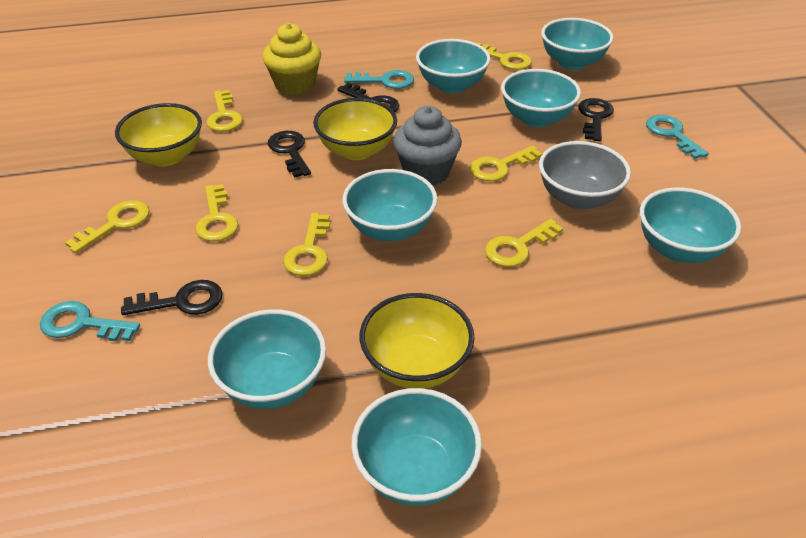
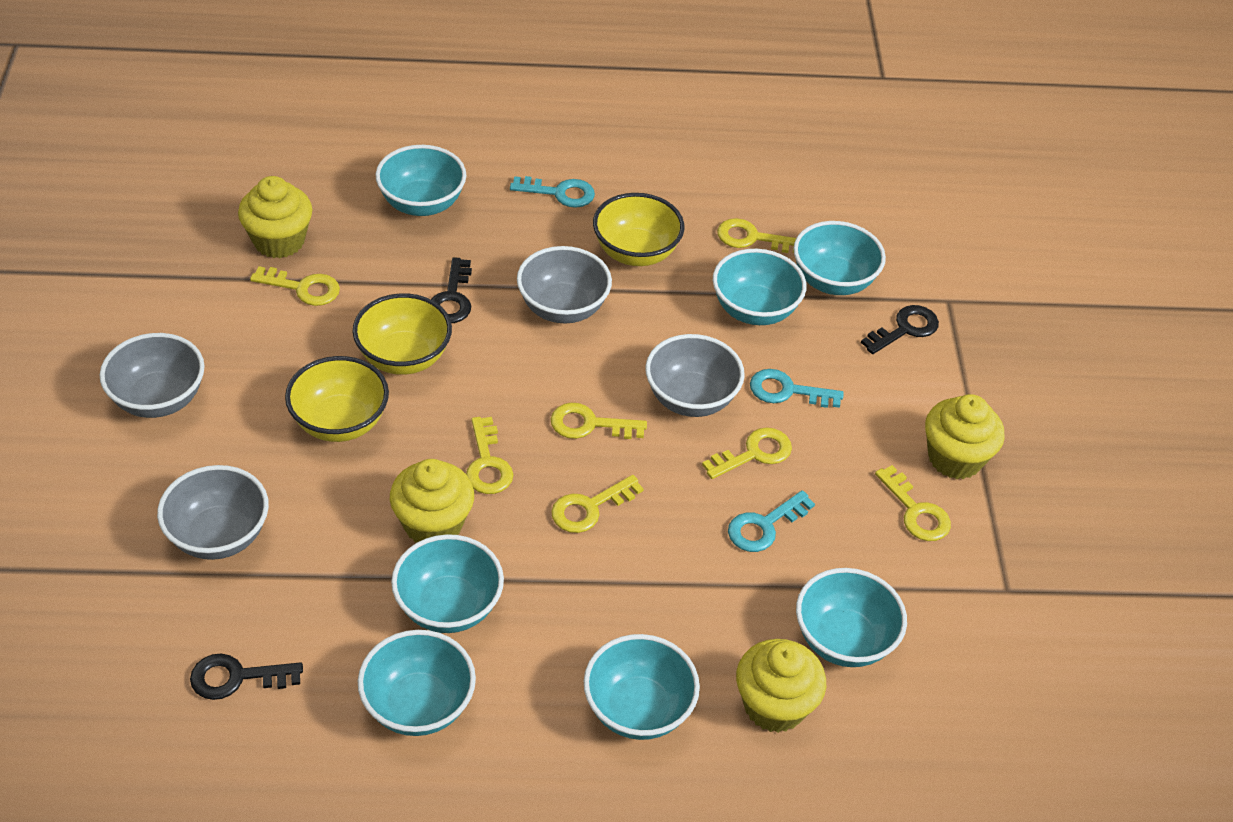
black key: [121,280,223,315] [268,131,311,178] [337,83,399,112] [578,98,614,141] = 4 -> [190,654,303,700] [431,257,472,323] [861,305,939,354] = 3
grey bowl: [539,141,631,210] = 1 -> [100,333,205,418] [157,465,269,560] [517,246,612,323] [645,334,745,417] = 4
grey cupcake: [393,106,462,185] = 1 -> none = 0
yellow cupcake: [263,23,321,95] = 1 -> [238,176,312,258] [390,459,474,542] [736,639,826,733] [925,394,1005,479] = 4

